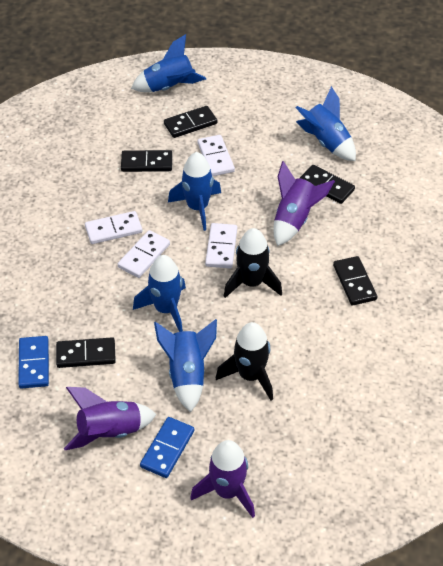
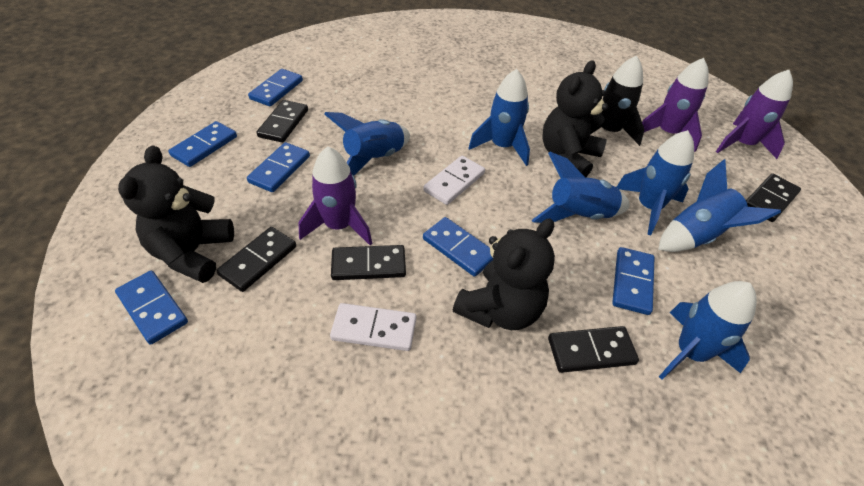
black rocket: [216,322,273,400] [224,228,282,298] = 2 -> [590,56,645,146] = 1
black teddy bear: none = 0 -> [118,145,234,283] [453,218,555,330] [542,60,608,177] = 3
blue domino: [18,336,49,389] [140,417,194,478] = 2 -> [115,271,188,345] [168,121,237,167] [247,142,310,192] [248,69,303,106] [423,217,493,277] [612,247,655,315] = 6
blue rocket: [131,34,206,92] [133,255,186,332] [154,319,217,412] [168,152,221,231] [295,86,356,161] = 5 -> [324,112,410,176] [468,69,530,166] [532,152,630,223] [617,130,694,235] [658,159,781,252] [659,281,757,380] = 6
white domino: [85,211,142,244] [118,230,170,278] [198,135,235,176] [205,223,237,268] = 4 -> [330,303,416,351] [423,156,485,205] = 2

